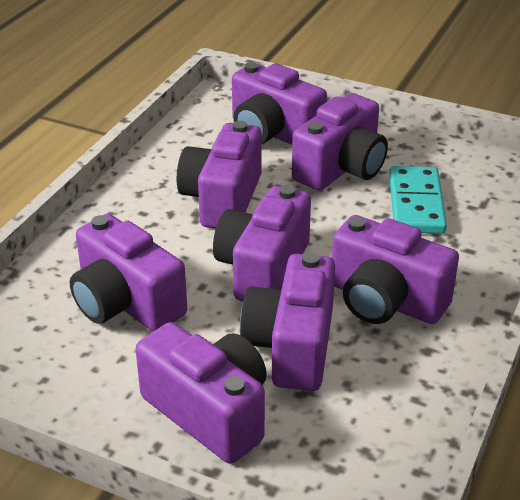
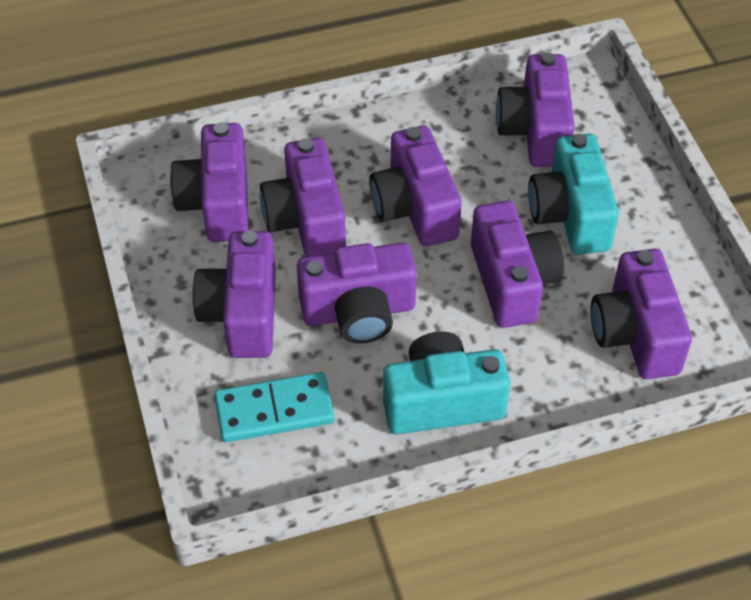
turquoise camera: none = 0 -> [383,331,510,434] [528,134,619,254] = 2

